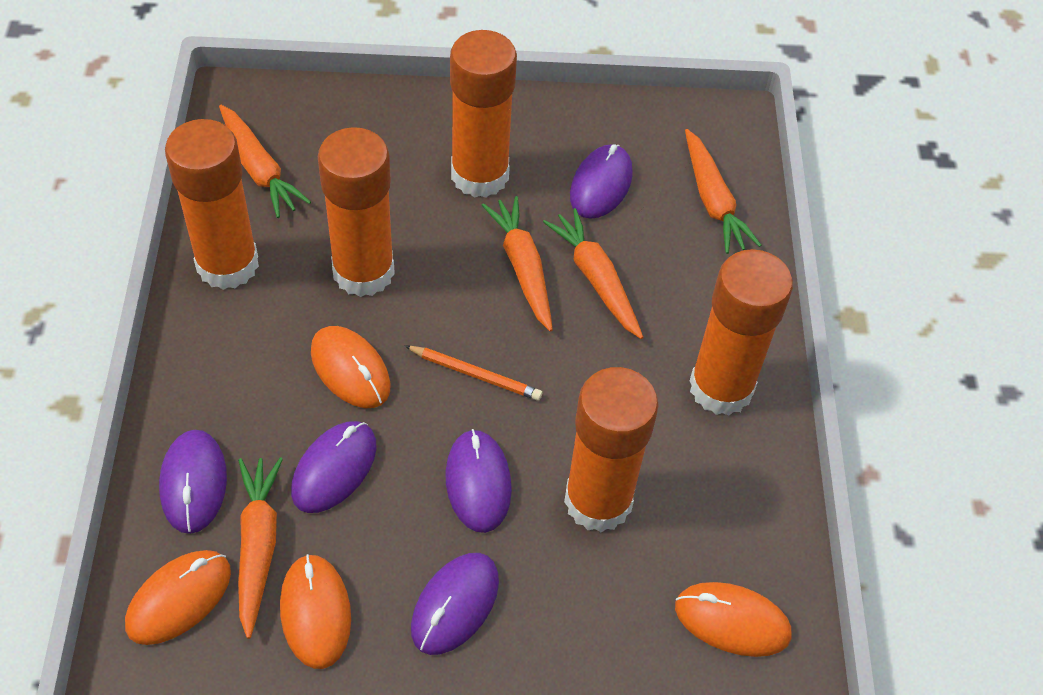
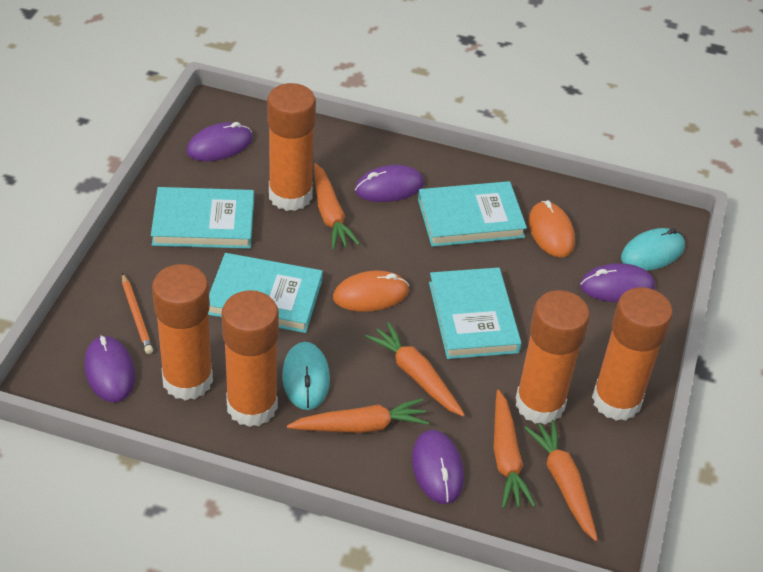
orange mouse: [125,550,231,645] [280,554,351,669] [311,326,391,408] [675,582,791,657] = 4 -> [333,271,409,312] [528,200,575,257] = 2
turquoise book: none = 0 -> [151,187,254,249] [208,253,323,333] [418,181,527,247] [429,268,522,359] = 4
turquoise mouse: none = 0 -> [282,342,330,410] [621,228,685,271] = 2

